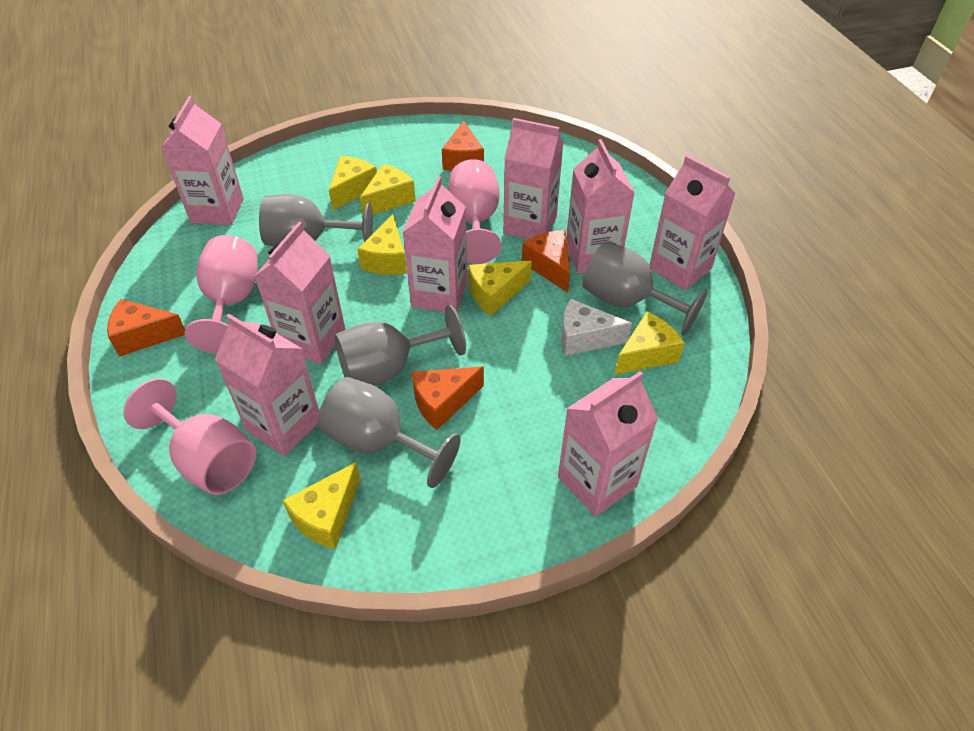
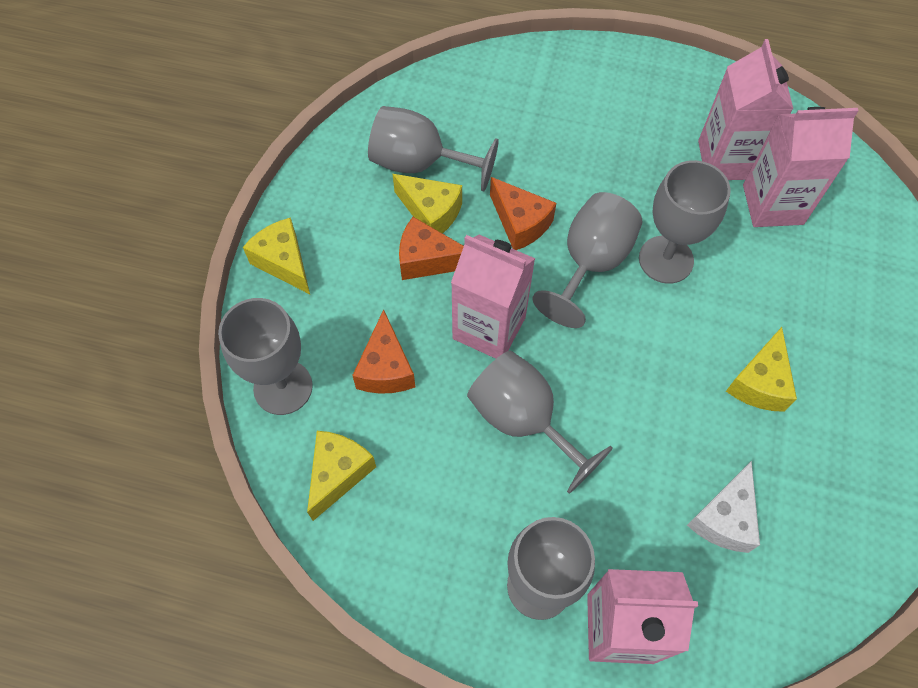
grey goblet: [259,194,372,246] [318,377,461,488] [334,305,466,386] [582,242,708,336] = 4 -> [218,298,313,415] [368,106,499,191] [467,351,613,494] [507,517,595,620] [532,192,642,328] [639,160,731,284] = 6
orange cheese: [107,299,185,357] [412,367,484,430] [442,121,484,171] [522,230,570,293] = 4 -> [352,309,415,394] [399,217,464,280] [490,177,556,250] = 3
pink carton: [162,96,244,225] [215,314,319,456] [254,222,346,364] [402,176,467,312] [503,118,564,239] [558,371,658,517] [566,139,635,274] [649,155,736,291] = 8 -> [451,235,535,359] [587,569,698,664] [698,39,793,180] [743,107,859,227] = 4
pink goblet: [124,378,256,495] [185,235,258,354] [448,159,501,264] = 3 -> none = 0
yellow cheese: [282,462,360,549] [329,156,377,210] [357,214,407,275] [360,164,416,216] [468,261,532,316] [614,312,684,375] = 6 -> [243,217,310,294] [307,431,376,521] [393,174,462,234] [726,327,797,412] = 4

